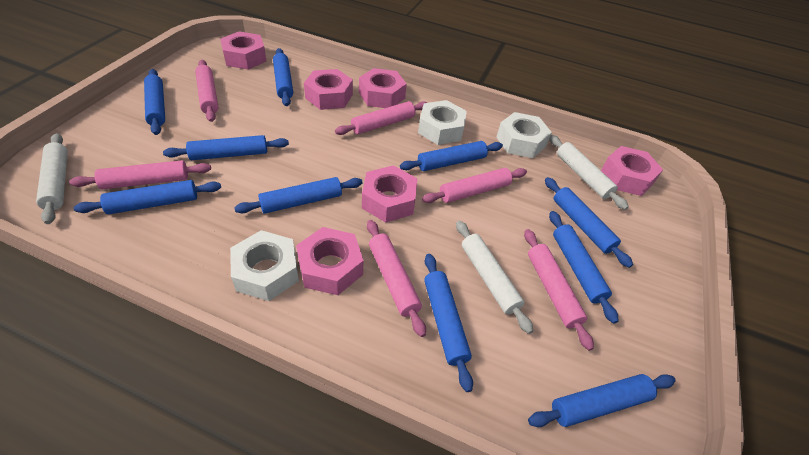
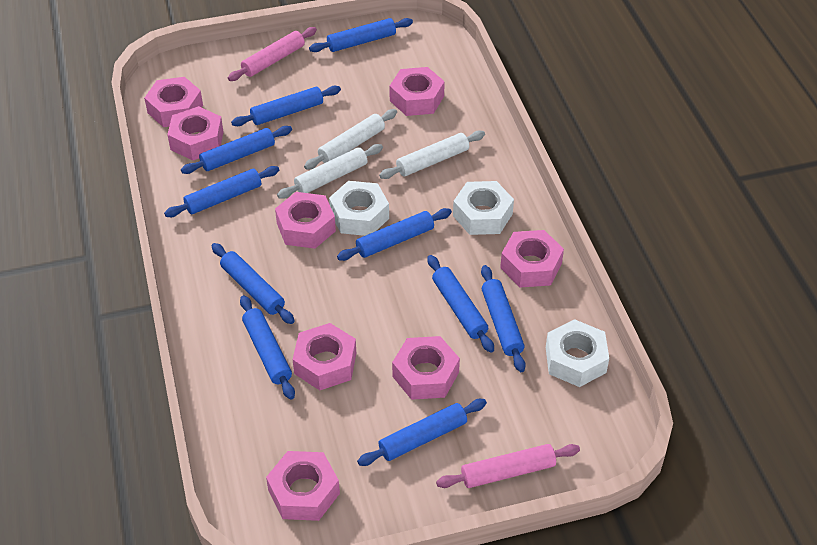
pink nut: [220,31,267,70] [296,227,363,295] [304,69,353,110] [359,68,407,108] [362,165,418,223] [601,146,663,196] = 6 -> [144,77,203,127] [167,106,223,161] [266,451,340,521] [275,192,336,249] [292,323,356,390] [389,67,445,116] [392,336,460,400] [500,230,564,287] = 8
pink rolling pin: [69,160,211,189] [195,60,219,122] [335,101,428,135] [367,220,426,337] [422,168,527,203] [524,229,594,351] = 6 -> [228,27,317,81] [436,444,580,488] = 2

